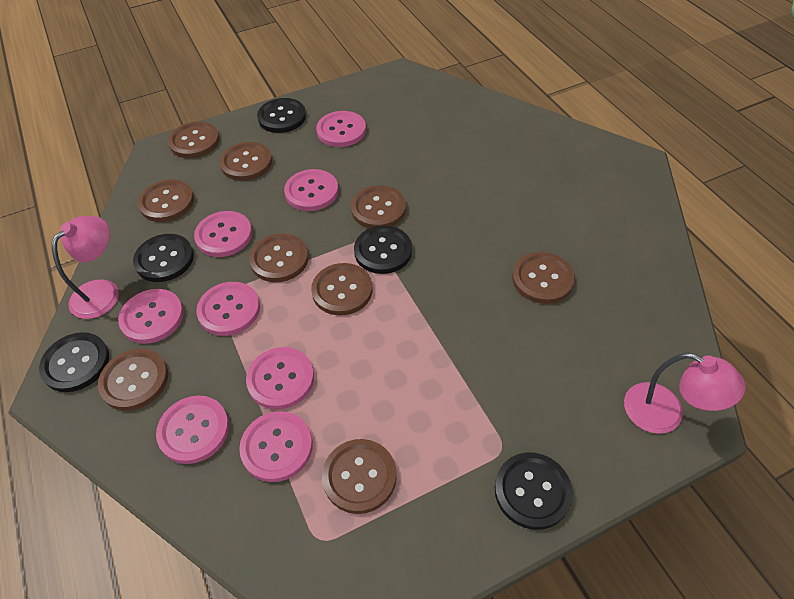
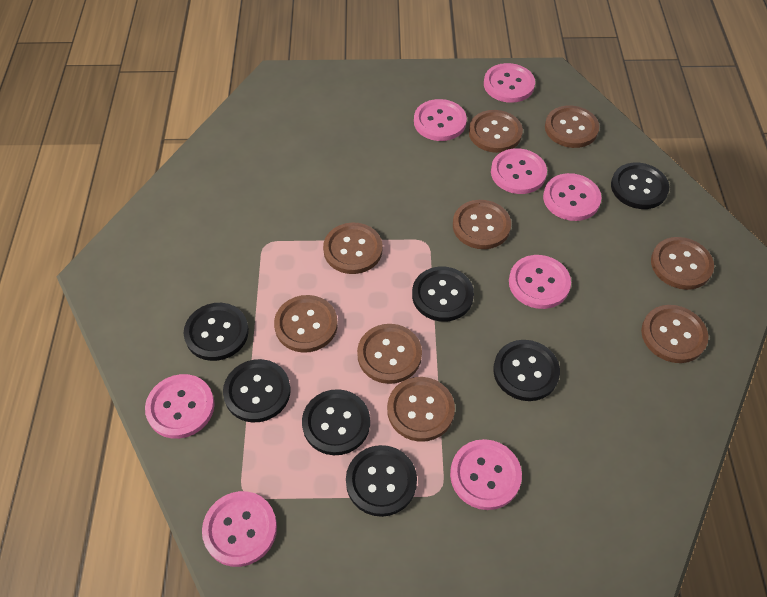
black button: [39,332,109,392] [133,234,194,282] [257,98,306,133] [354,226,412,274] [495,452,573,530] = 5 -> [184,303,249,361] [223,359,290,422] [302,389,370,455] [346,445,417,517] [412,267,474,322] [493,340,560,401] [611,163,669,209] = 7
pink lamp: [52,216,119,319] [624,353,746,434] = 2 -> none = 0

